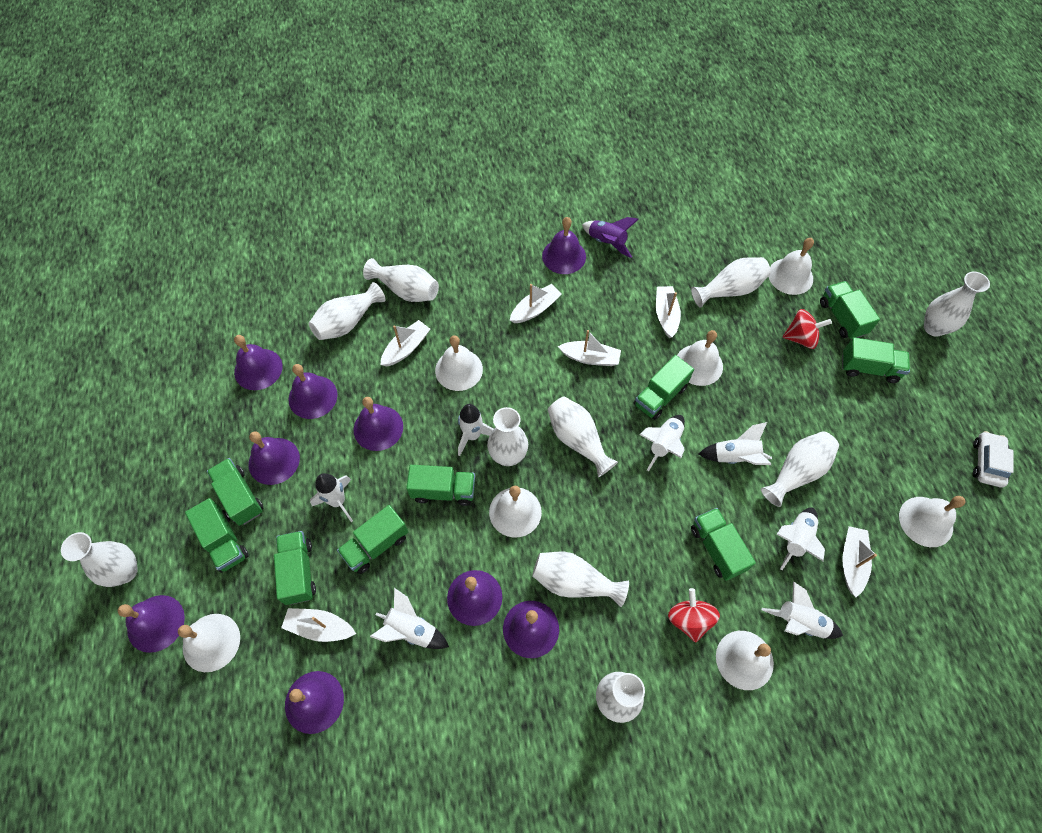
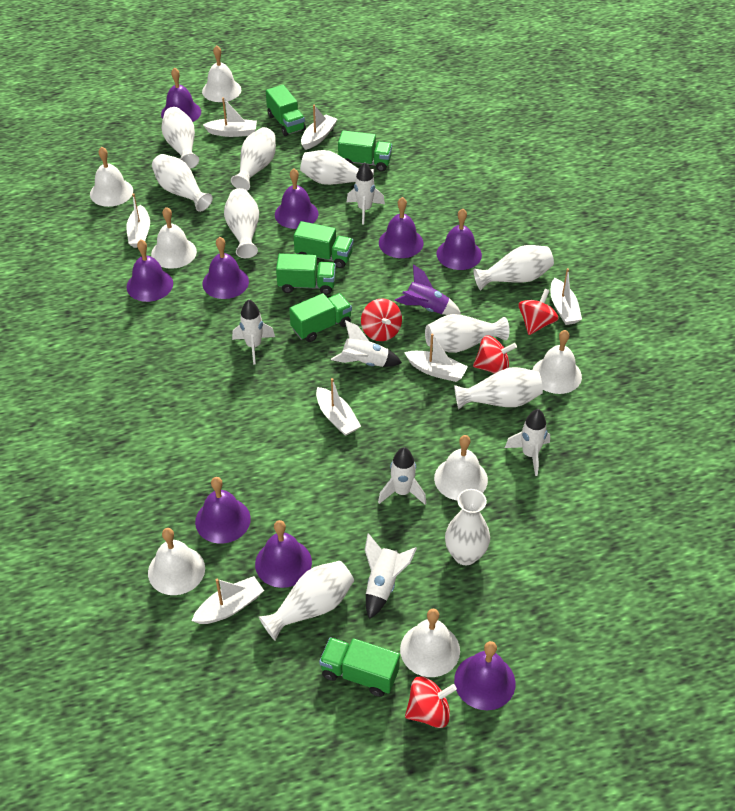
green truck: [185,498,249,573] [207,458,263,526] [274,531,316,605] [337,505,408,574] [406,465,475,506] [634,355,694,420] [691,508,756,581] [820,281,880,339] [842,337,910,383] = 9 -> [266,85,306,136] [276,254,336,295] [289,293,352,342] [294,221,354,268] [319,637,400,697] [338,130,392,172] = 6
red spinning top: [668,588,720,643] [783,309,832,349] = 2 -> [361,298,402,341] [405,676,457,728] [473,335,517,374] [518,289,559,335] = 4
white boat: [281,608,356,642] [380,320,430,367] [510,284,562,323] [558,330,621,366] [656,286,681,338] [842,526,877,597] = 6 -> [126,193,150,248] [192,576,264,624] [203,97,257,137] [301,105,337,150] [316,378,361,436] [404,333,468,382] [550,268,582,325] = 7
white car: [973,431,1014,487] = 1 -> none = 0
white rocket: [310,473,353,522] [370,588,449,649] [458,404,493,456] [639,415,685,471] [699,422,772,465] [762,581,843,639] [777,507,825,570] = 7 -> [232,299,275,365] [331,320,402,367] [347,163,385,225] [365,533,417,619] [378,447,426,505] [505,409,550,476] = 6

